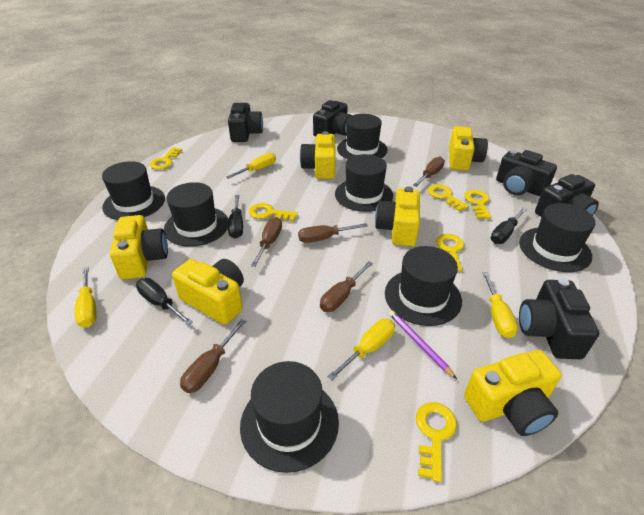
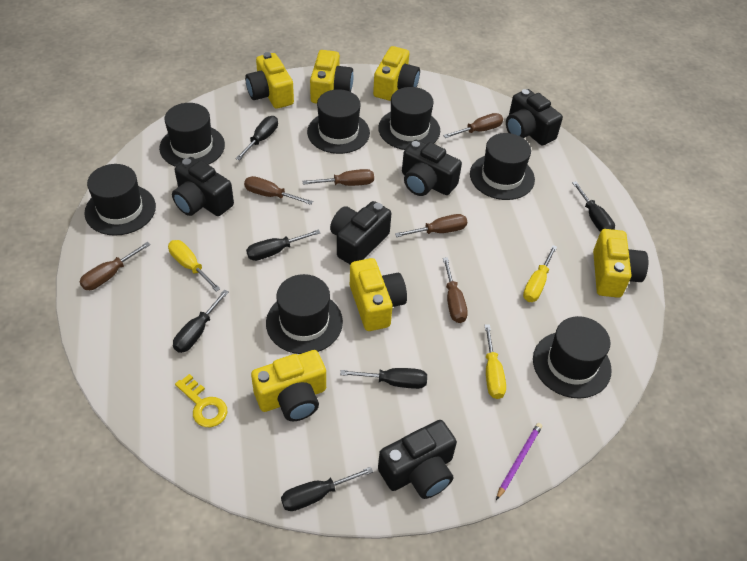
black screwdriver: [136,278,193,325] [228,195,243,239] [491,207,527,244] = 3 -> [173,289,229,353] [235,116,278,160] [246,229,320,261] [281,467,373,511] [340,368,427,389] [572,181,615,232] = 6
brown screwdriver: [180,319,246,393] [251,217,282,267] [298,223,368,243] [320,261,373,312] [413,157,445,187] = 5 -> [80,242,151,290] [244,176,313,205] [302,169,374,186] [395,214,467,237] [443,113,503,138] [443,257,468,323] = 6
yellow key: [150,147,182,170] [249,203,298,222] [416,402,457,482] [428,184,469,211] [436,234,464,271] [464,190,492,219] = 6 -> [175,374,227,427] = 1
yellow screwdriver: [75,267,97,328] [226,153,276,179] [327,319,395,380] [482,272,518,338] = 4 -> [168,240,220,292] [484,324,506,399] [523,245,557,302] = 3

